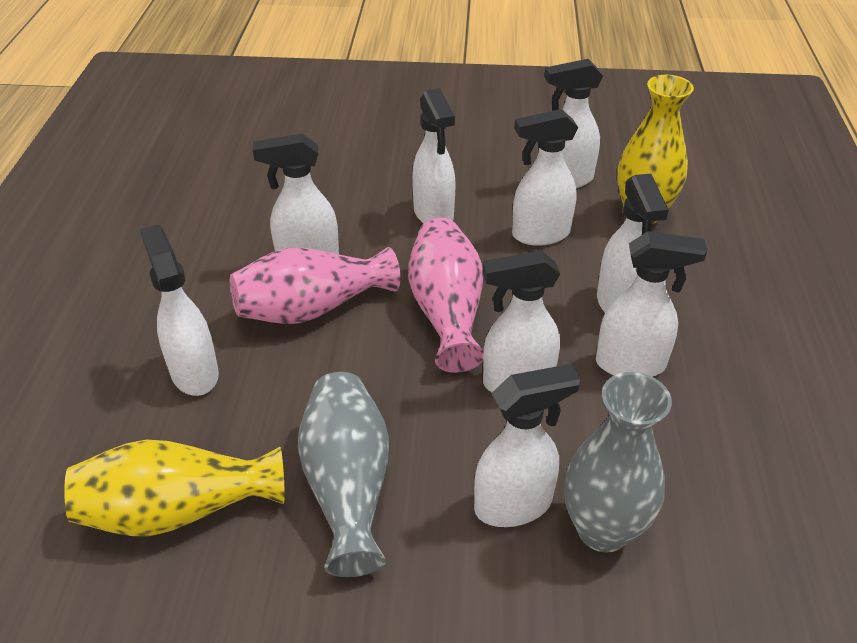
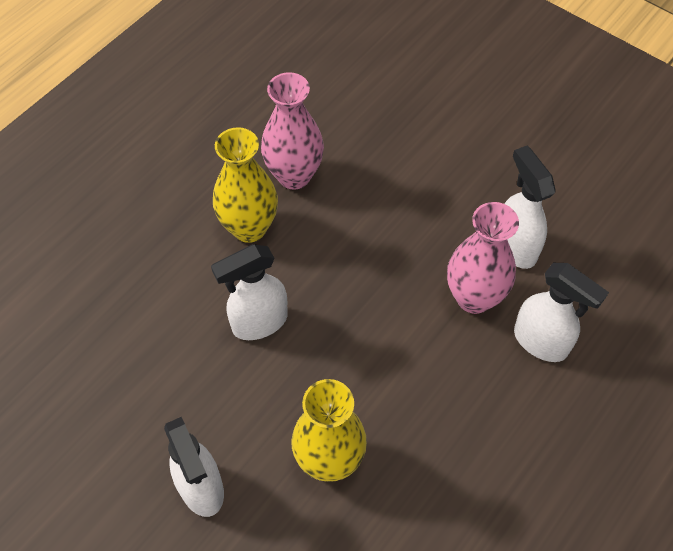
grey vase: [298,372,389,577] [564,372,672,552] = 2 -> none = 0
white spray bottle: [140,225,219,396] [253,134,339,254] [412,88,456,224] [474,364,581,527] [483,250,560,392] [512,109,578,246] [545,59,603,188] [596,231,707,377] [597,174,669,313] = 9 -> [164,417,224,517] [211,244,288,340] [504,146,556,269] [514,263,609,362] = 4

